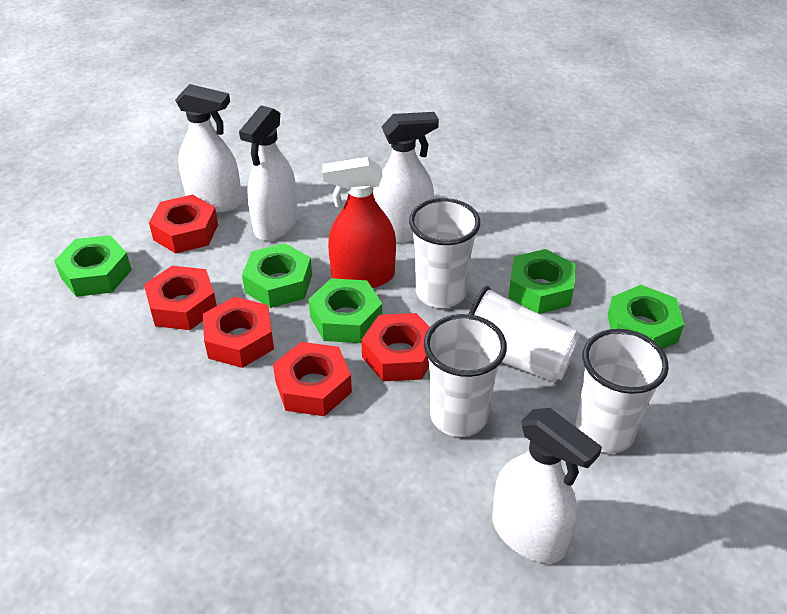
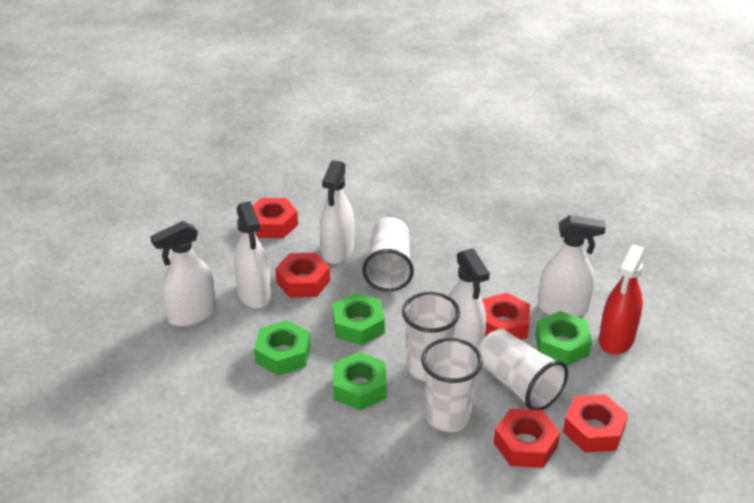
green nut: [54,235,132,297] [242,243,312,308] [308,278,382,343] [508,249,576,314] [608,285,684,349] = 5 -> [254,320,310,376] [332,293,385,345] [333,352,387,411] [535,311,592,366] = 4
white spray bottle: [175,84,242,213] [239,105,298,241] [373,112,439,243] [492,408,602,563] = 4 -> [150,221,216,327] [234,201,272,309] [320,160,354,264] [449,248,490,349] [538,215,606,317] = 5

